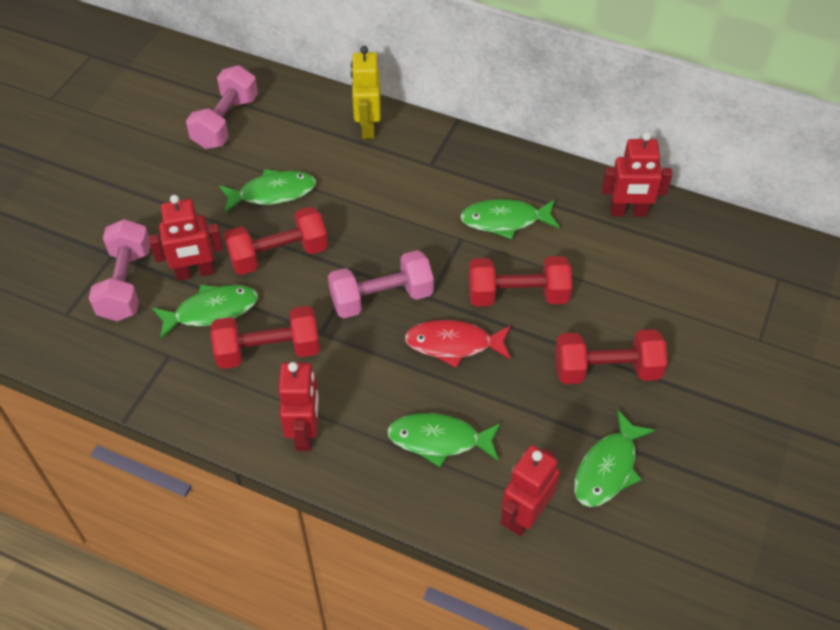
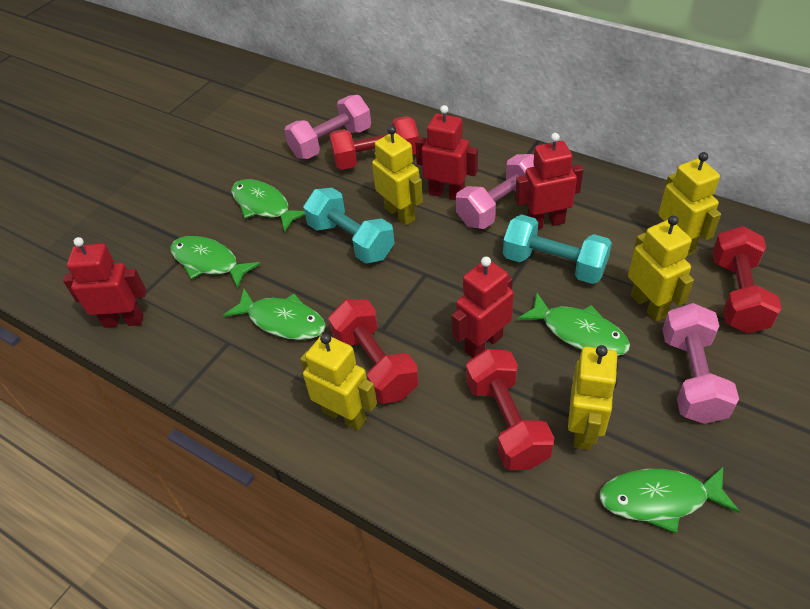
red fish: [405,320,511,368] = 1 -> none = 0
turquoise dumbbell: none = 0 -> [303,188,395,264] [503,214,612,284] = 2
yellow robot: [351,46,381,139] = 1 -> [300,333,377,430] [372,126,423,225] [568,345,618,450] [628,215,694,322] [659,152,721,256] = 5

